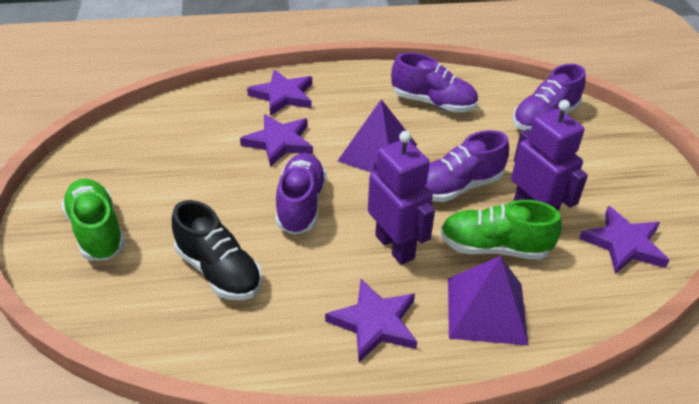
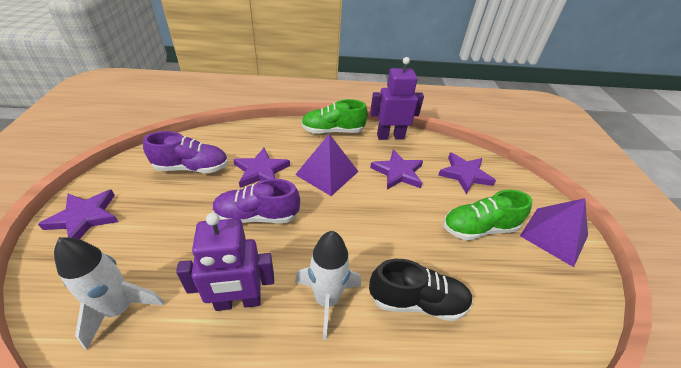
purple shoe: [276,153,326,235] [391,52,478,112] [425,130,509,202] [513,64,585,130] = 4 -> [143,131,228,173] [212,179,300,223] = 2
white rocket: none = 0 -> [54,237,165,350] [295,231,361,340] = 2

